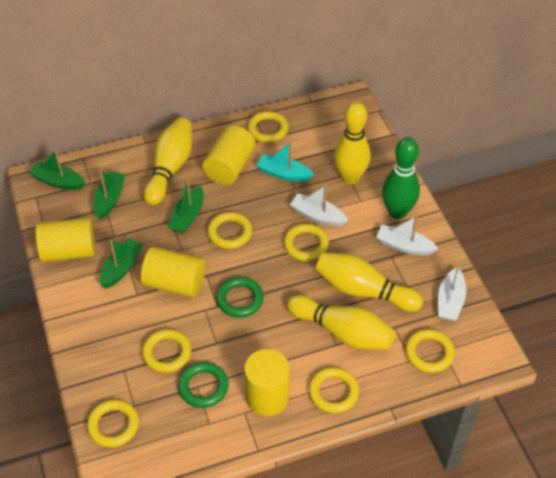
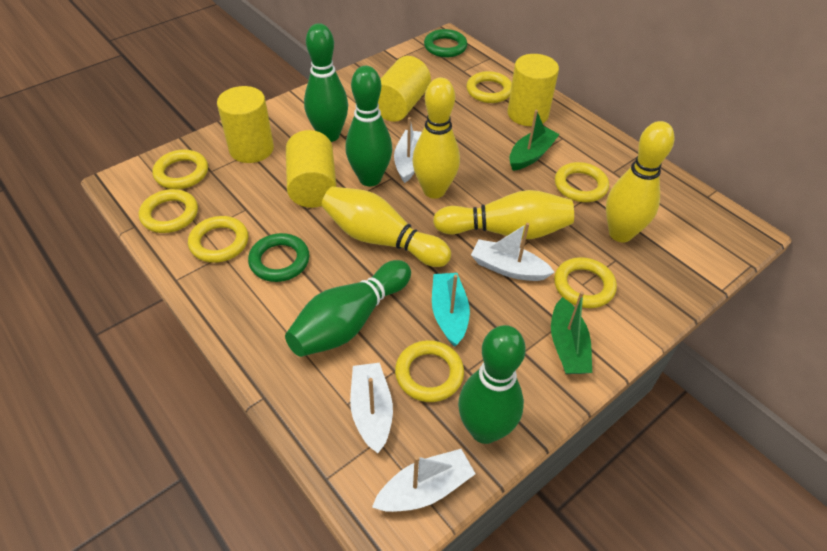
green boat: [29,149,85,190] [93,171,125,219] [100,238,143,288] [168,178,204,234] = 4 -> [509,110,560,171] [551,291,592,374] = 2
green bowling pin: [382,137,420,219] = 1 -> [285,260,411,357] [304,23,348,142] [345,66,392,186] [458,325,526,444] = 4
white boat: [290,185,348,226] [376,215,438,255] [438,263,466,321] = 3 -> [350,363,393,453] [372,449,476,512] [394,117,422,183] [471,223,555,281] = 4

